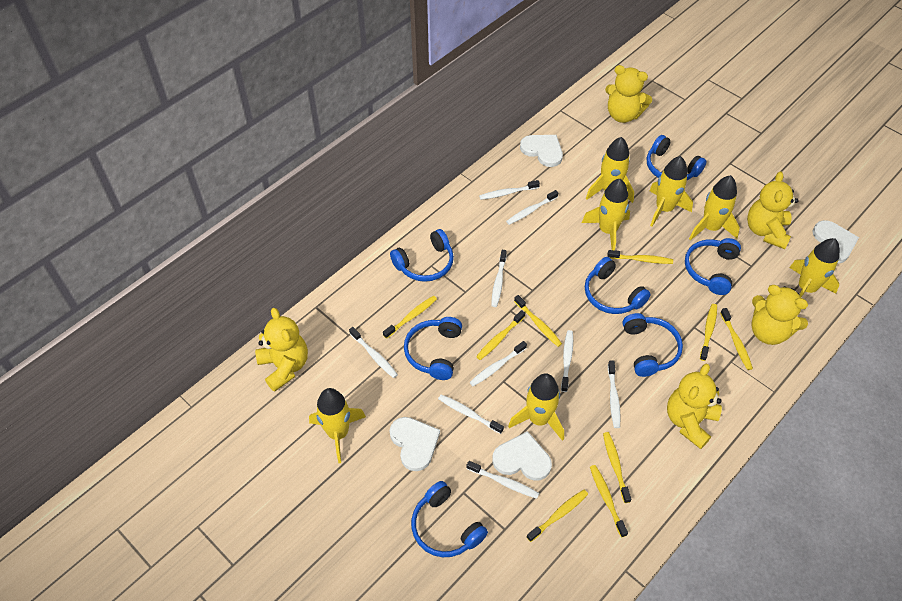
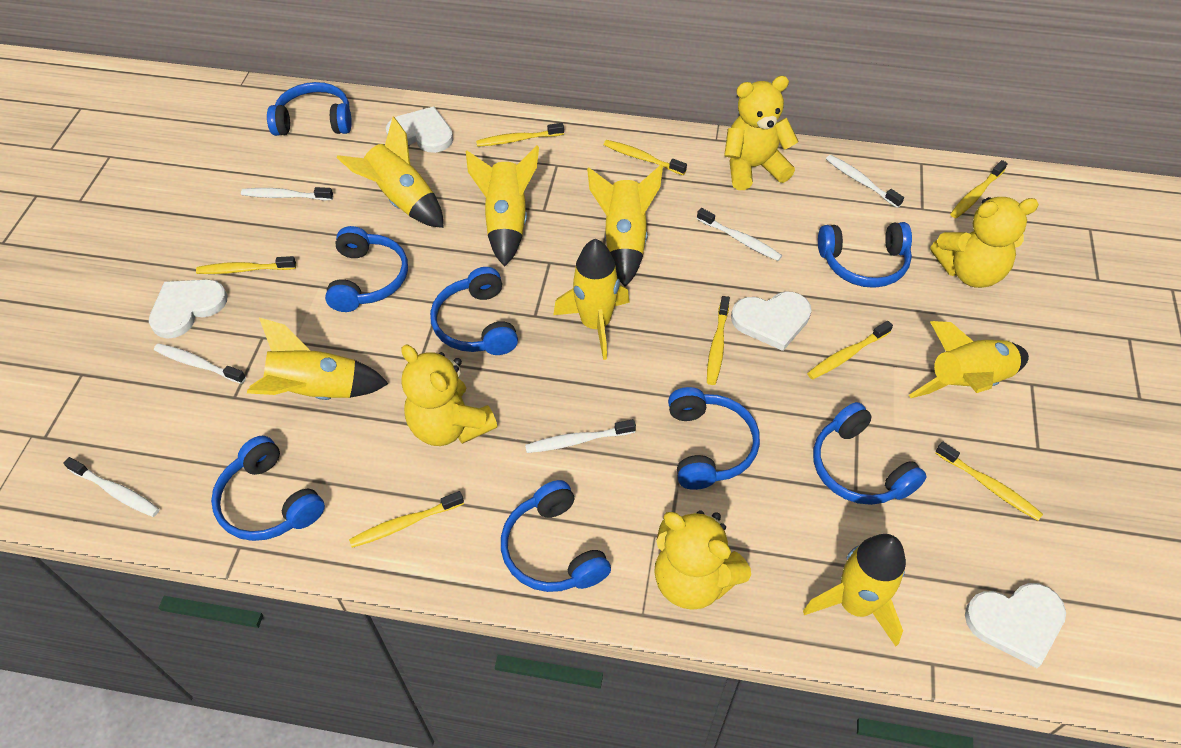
blue headphones: [390,229,454,282] [404,317,462,380] [411,481,488,557] [585,257,651,314] [622,313,683,377] [647,135,707,180] [685,238,741,295] = 7 -> [211,436,325,541] [267,82,352,136] [325,226,408,312] [430,267,518,355] [501,480,611,592] [668,387,760,490] [813,402,927,505] [818,222,912,288] = 8
white toothbrush: [349,327,398,378] [438,394,504,434] [466,461,539,499] [469,341,527,386] [479,180,540,200] [491,250,507,307] [506,190,558,225] [561,330,573,392] [608,360,621,428] = 9 -> [63,457,160,517] [154,343,246,384] [241,187,333,200] [525,419,636,453] [697,208,782,261] [826,155,904,208] = 6
yellow teddy bear: [255,308,308,392] [605,65,652,123] [667,363,722,449] [747,171,799,249] [751,285,808,345] = 5 -> [401,345,497,446] [654,510,751,610] [724,76,799,190] [931,197,1039,288] = 4
yellow toothbrush: [383,296,437,339] [476,310,525,360] [514,295,562,347] [527,490,588,542] [590,465,628,538] [603,432,631,503] [607,250,673,264] [700,304,717,361] [720,308,753,370] = 9 -> [196,256,296,274] [349,491,464,548] [476,123,564,147] [604,140,687,175] [707,296,730,385] [807,321,893,380] [935,441,1043,521] [950,160,1008,218] = 8

